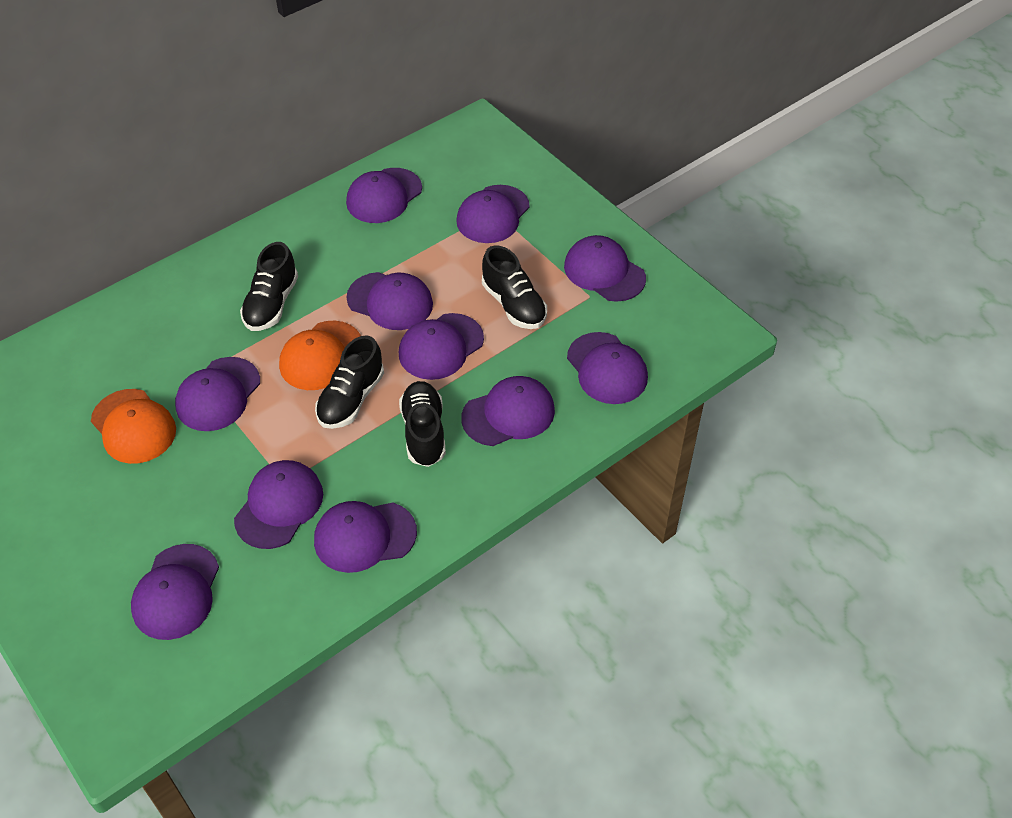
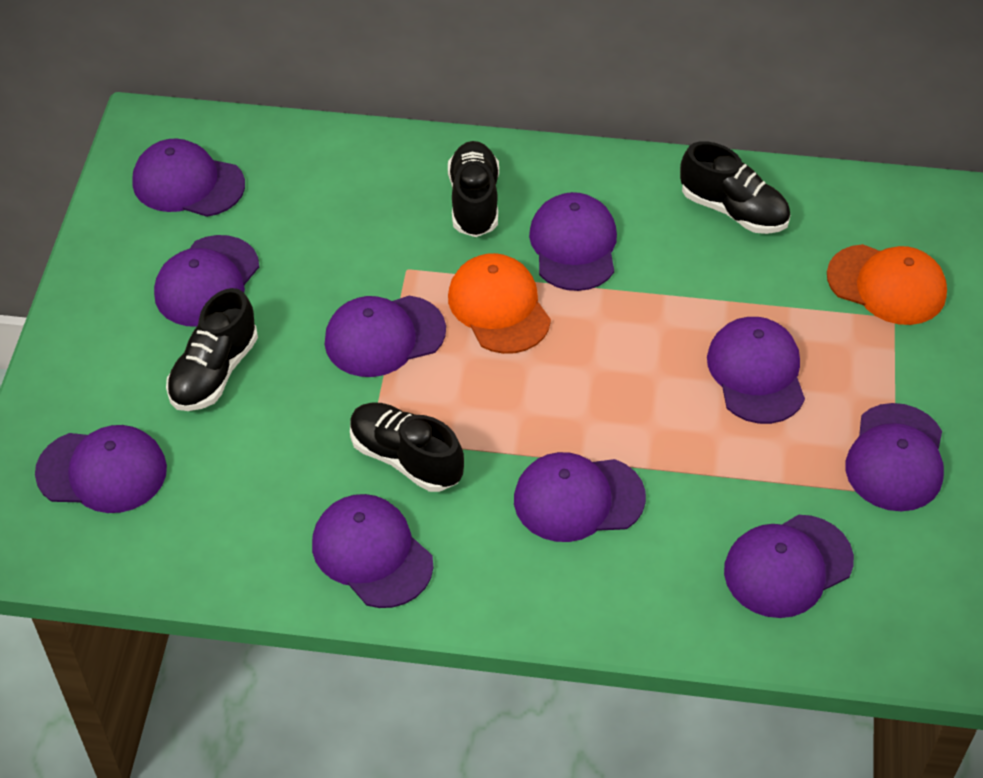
purple cap: [131,544,219,640] [175,357,260,431] [234,460,323,549] [314,501,417,573] [346,168,422,223] [346,272,433,330] [399,313,484,380] [456,185,530,243] [461,376,555,446] [564,235,646,302] [567,332,648,404] = 11 -> [35,425,167,513] [132,139,245,217] [154,235,259,327] [312,494,433,608] [324,296,446,377] [514,452,646,542] [529,192,617,291] [707,317,805,424] [724,515,854,618] [845,403,944,511] = 10

